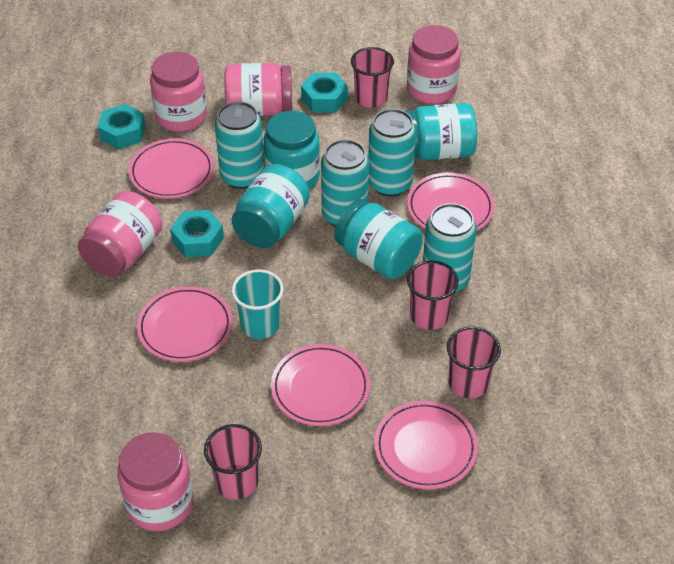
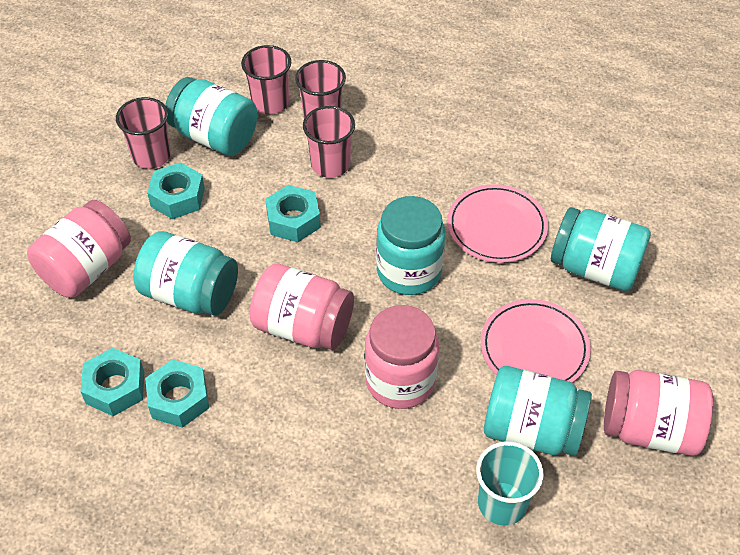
pink jar: [78,191,162,277] [117,432,194,531] [150,52,207,132] [224,63,292,116] [407,25,460,104] = 5 -> [27,200,131,298] [250,264,354,350] [365,305,439,409] [604,370,713,456] = 4
pink plate: [129,138,214,199] [137,286,233,362] [271,344,370,426] [374,401,478,490] [407,173,495,231] = 5 -> [447,184,548,263] [481,299,591,383] = 2
turquoise can: [215,101,265,189] [321,139,369,226] [368,109,416,196] [423,203,477,293] = 4 -> none = 0
turquoise jar: [232,164,310,248] [264,111,320,189] [334,199,423,279] [405,103,477,160] = 4 -> [133,231,238,316] [165,77,257,156] [376,196,445,295] [484,366,592,456] [551,207,651,291] = 5
turquoise nut: [98,104,145,149] [170,210,224,258] [301,73,348,113] = 3 -> [80,348,145,416] [145,359,209,428] [147,162,205,219] [265,185,321,242] = 4

